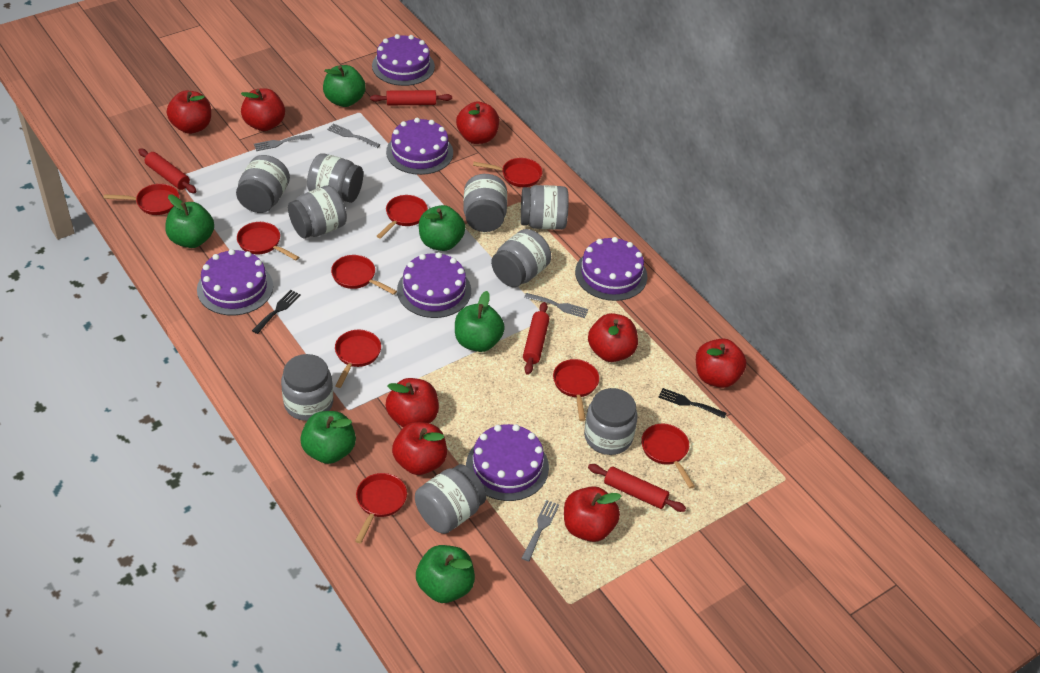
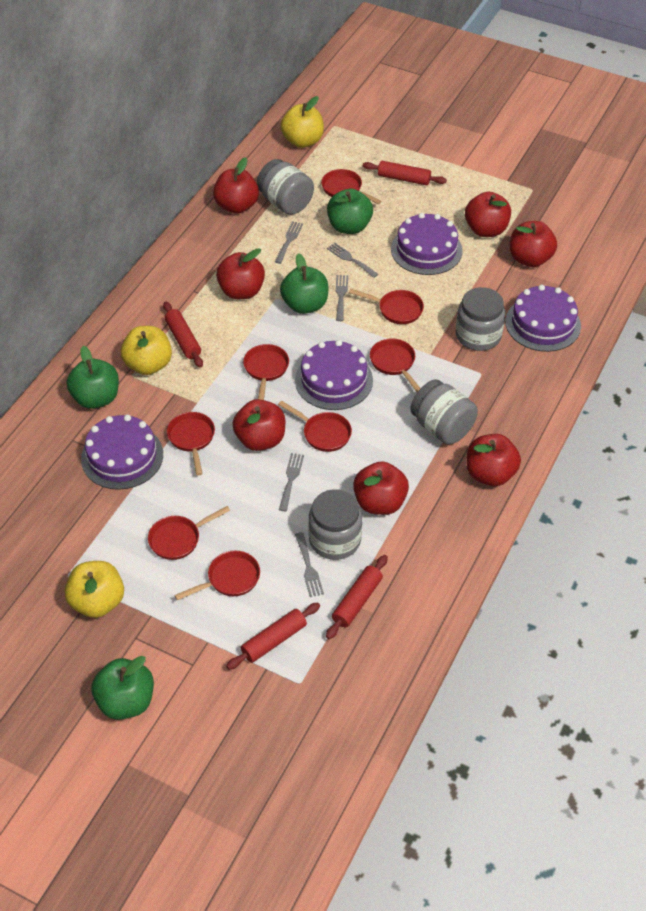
black fork: [252,290,301,334] [658,388,727,418] = 2 -> none = 0
green apple: [165,195,214,248] [300,411,356,464] [323,65,366,107] [416,545,475,603] [419,205,465,251] [455,291,505,352] = 6 -> [67,346,119,409] [92,656,154,720] [280,253,328,314] [327,189,373,234] = 4
grey fork: [254,134,313,151] [327,123,380,148] [522,500,559,561] [524,293,588,318] = 4 -> [275,221,303,264] [279,453,304,511] [295,532,324,597] [327,243,378,278] [335,275,348,321] = 5
grey jar: [236,155,290,213] [281,354,333,421] [288,185,347,238] [307,153,363,203] [415,464,486,534] [463,174,507,232] [491,229,551,287] [521,185,569,230] [584,388,638,455] = 9 -> [257,159,314,215] [308,489,362,560] [410,379,478,445] [456,287,505,351] = 4
purple cake: [197,249,273,315] [372,34,435,86] [386,118,453,175] [397,252,471,318] [466,424,549,501] [575,237,647,301] = 6 -> [81,414,163,490] [295,340,373,410] [391,213,463,275] [505,285,581,352] = 4
red apple: [167,91,211,134] [241,88,285,131] [386,378,439,428] [392,422,447,475] [456,101,499,144] [564,486,621,542] [588,313,638,362] [696,338,747,388] = 8 -> [213,157,259,214] [216,248,265,299] [233,399,285,451] [353,461,409,515] [465,192,511,237] [467,434,521,486] [510,221,557,267] = 7
red pan: [104,184,179,215] [237,222,299,260] [331,255,397,295] [335,330,381,388] [355,473,407,544] [377,195,428,239] [473,158,542,187] [553,359,599,421] [641,424,695,489] = 9 -> [148,506,230,560] [167,412,215,476] [174,551,260,600] [243,344,289,400] [278,401,352,452] [321,169,382,204] [349,289,424,324] [370,338,421,392] = 8
yellow apple: none = 0 -> [65,561,124,618] [121,326,172,375] [281,96,324,148] = 3

